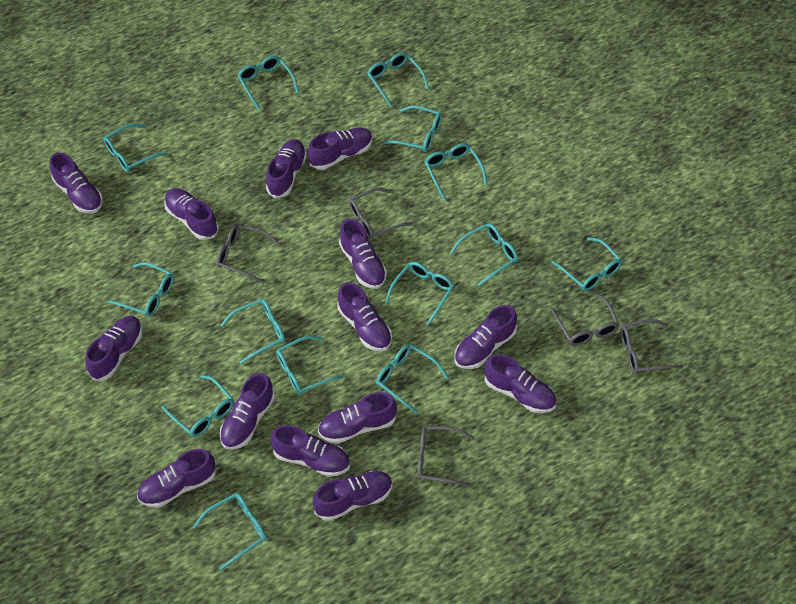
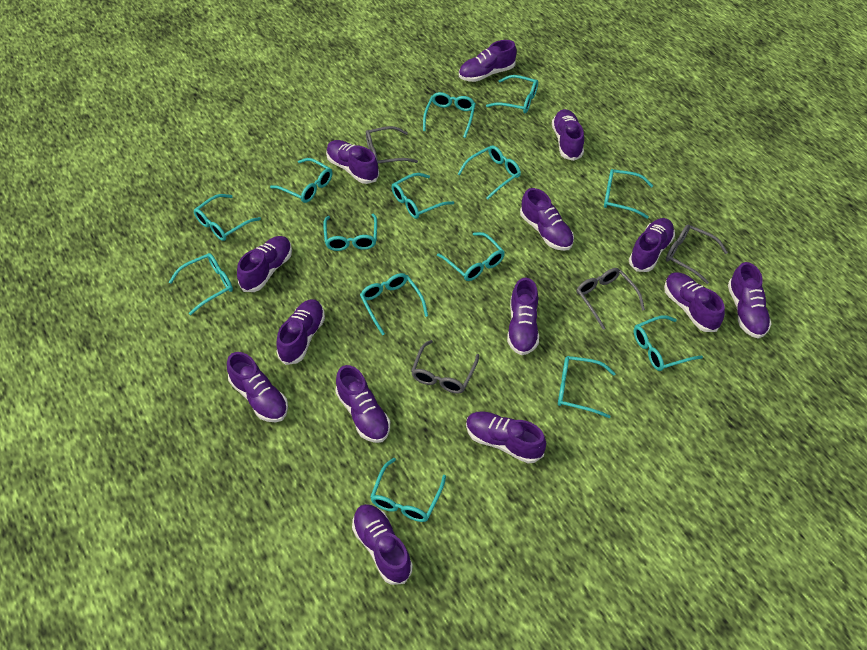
grey glasses: [216,224,281,283] [349,188,413,239] [417,426,475,487] [550,293,620,346] [621,319,683,374] = 5 -> [366,126,418,163] [411,340,479,394] [577,268,645,330] [666,225,728,284] = 4

